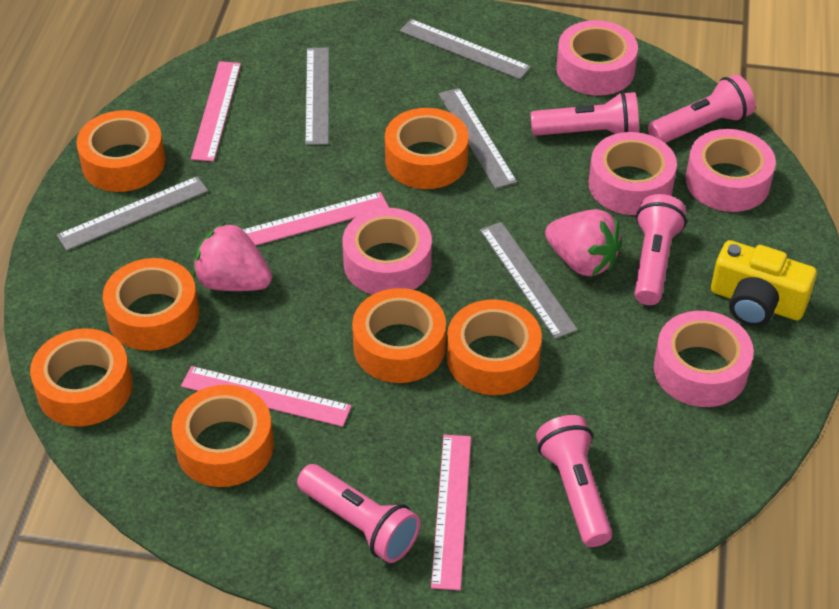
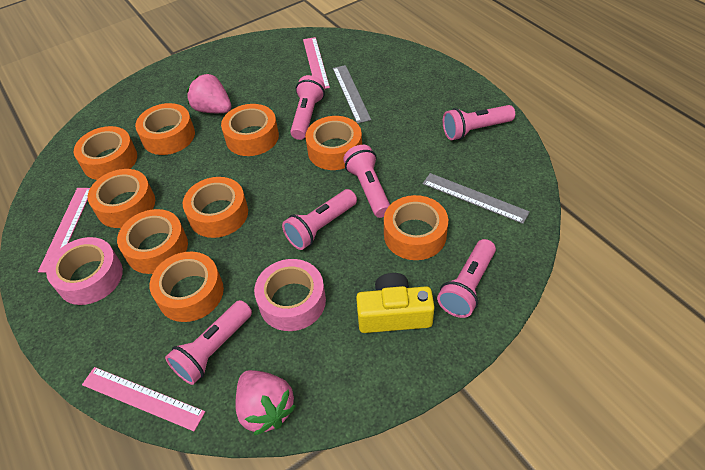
grey ruler: [57,176,208,251] [305,48,329,145] [400,19,531,79] [438,88,517,189] [480,222,578,339] = 5 -> [333,65,371,123] [423,173,530,224] = 2
orange tape: [30,328,132,426] [76,110,165,192] [103,258,199,351] [172,385,274,487] [352,288,446,383] [385,108,469,189] [447,299,542,395] = 7 -> [74,126,137,180] [88,169,155,228] [117,209,188,274] [135,103,195,155] [150,252,224,322] [183,177,248,238] [221,104,279,156] [305,116,362,170] [384,195,448,260] = 9
pink flashlight: [297,464,420,563] [531,91,639,136] [536,415,612,547] [634,194,687,305] [648,74,755,143] = 5 -> [165,300,252,385] [282,189,357,250] [290,75,325,140] [343,145,390,218] [437,239,496,318] [443,105,515,141] = 6
pink ruler: [181,366,352,427] [191,61,241,161] [243,192,389,246] [431,435,471,590] = 4 -> [38,188,90,273] [82,367,205,431] [303,37,330,89] = 3
pink tape: [342,208,432,295] [556,20,638,96] [589,132,677,215] [654,311,754,407] [686,129,776,212] = 5 -> [46,237,123,305] [254,259,326,331] = 2

